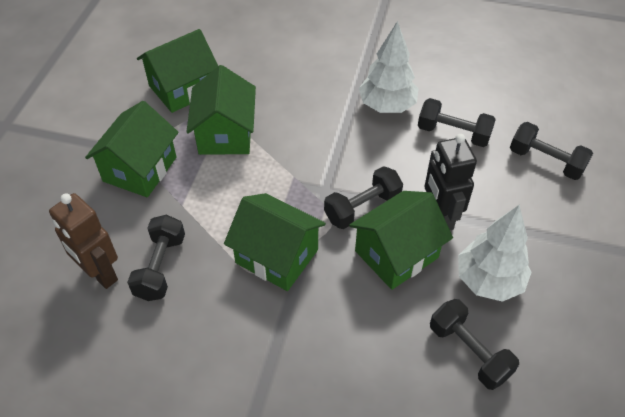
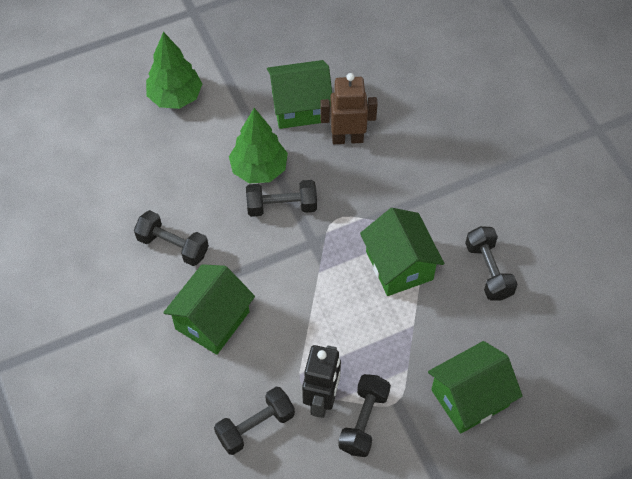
green house: [85,101,179,197] [137,29,218,113] [186,65,256,155] [224,193,326,291] [349,191,453,290] = 5 -> [163,264,255,355] [267,60,332,129] [360,208,444,296] [428,341,523,434] = 4
green tree: none = 0 -> [146,32,202,109] [229,108,288,183] = 2
white tree: [359,21,419,113] [458,205,532,302] = 2 -> none = 0

